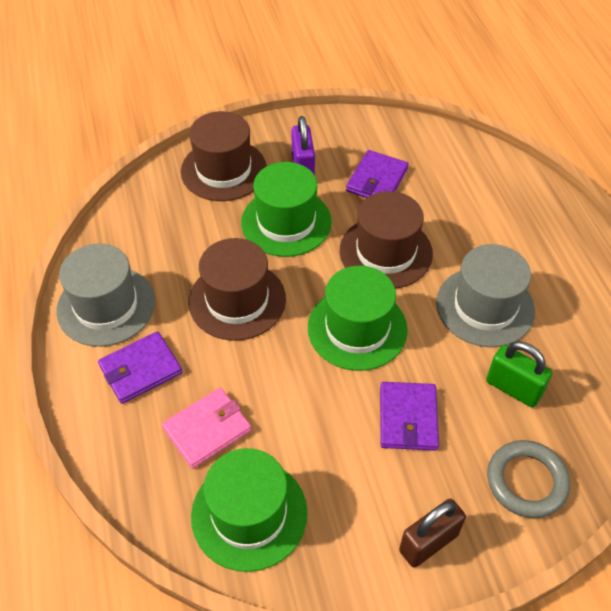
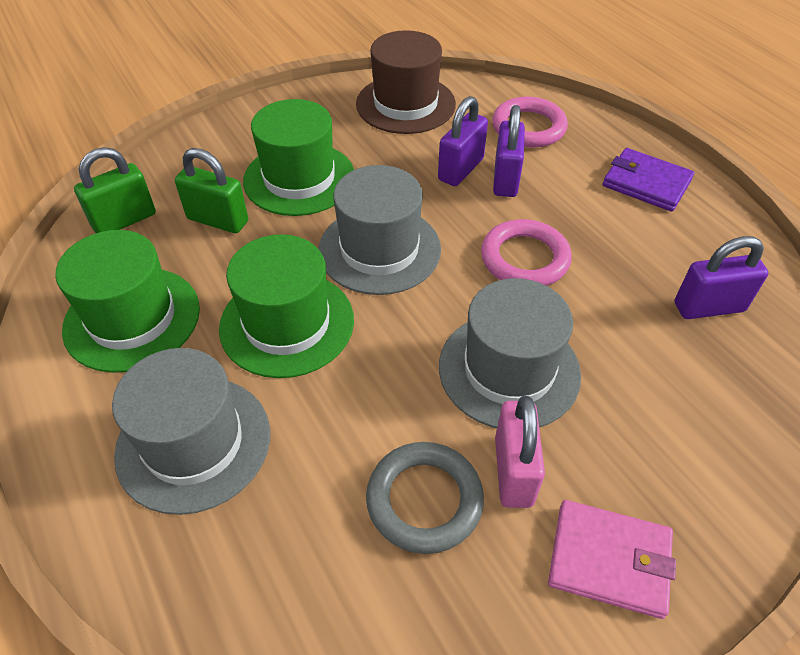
brown hat: [181,111,267,201] [188,238,286,341] [340,191,433,288] = 3 -> [356,30,456,134] = 1
brown padlock: [399,499,466,568] = 1 -> none = 0
green padlock: [486,341,552,407] = 1 -> [74,147,156,233] [175,148,248,233] = 2
grey hat: [56,244,155,347] [436,244,535,347] = 2 -> [112,348,270,515] [318,165,441,295] [439,278,581,428] = 3
pink padlock: none = 0 -> [495,396,545,508] = 1
pink ring: none = 0 -> [481,219,572,286] [492,97,568,148] = 2
purple padlock: [291,116,315,176] = 1 -> [438,96,488,186] [493,105,525,197] [675,236,768,319] = 3
purple wallet: [98,331,182,404] [346,150,409,198] [380,382,439,450] = 3 -> [603,148,694,212] = 1

